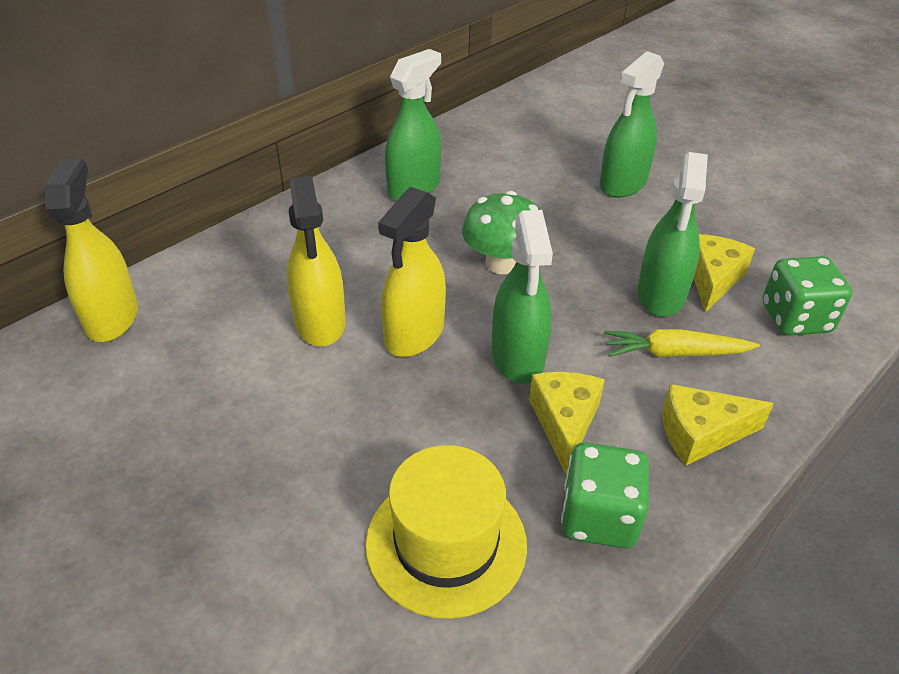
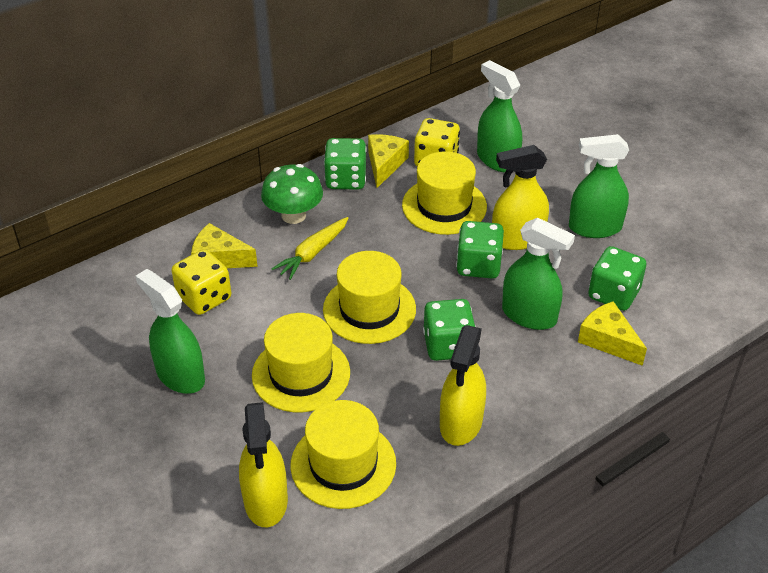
green dice: [561,442,649,549] [763,256,852,336] = 2 -> [324,138,367,190] [423,299,476,361] [456,221,504,279] [588,246,646,311] = 4
yellow dice: none = 0 -> [171,249,231,315] [414,118,460,166] = 2
yellow hat: [365,445,527,619] = 1 -> [252,313,350,412] [291,400,396,509] [323,251,416,344] [402,151,487,235] = 4

